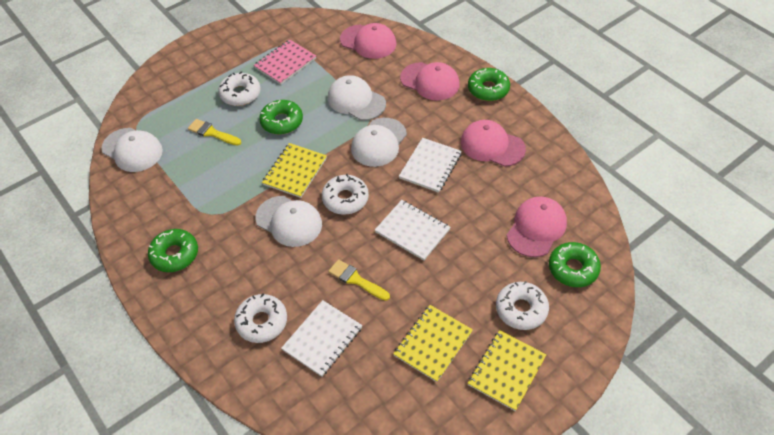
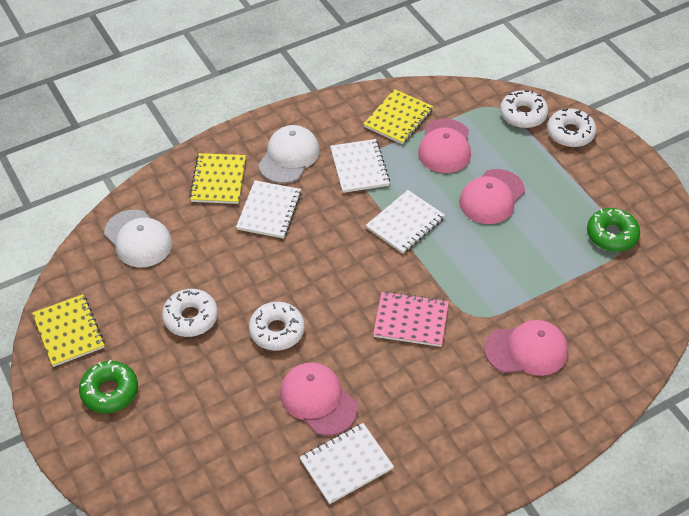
green donut: [148,229,198,272] [259,100,303,135] [468,68,510,101] [549,242,601,287] = 4 -> [79,360,138,413] [587,208,640,252] = 2
white cap: [101,128,163,172] [255,196,322,247] [328,75,386,121] [351,118,407,167] = 4 -> [104,210,172,268] [258,125,320,183] = 2
white notebook: [281,300,362,377] [375,200,451,260] [399,138,462,193] = 3 -> [236,180,301,239] [299,423,394,504] [330,139,390,193] [366,190,445,254] = 4
yellow brush: [188,119,241,146] [328,259,390,301] = 2 -> none = 0

